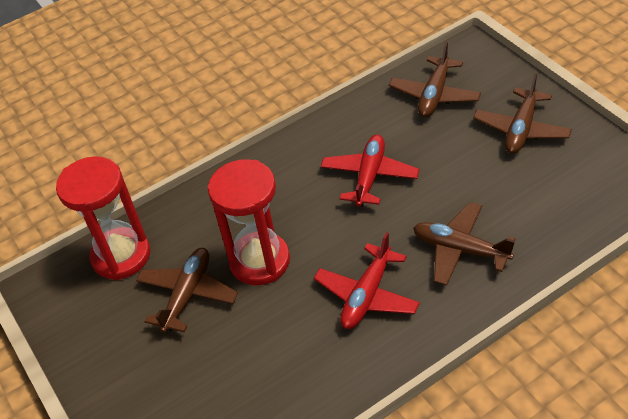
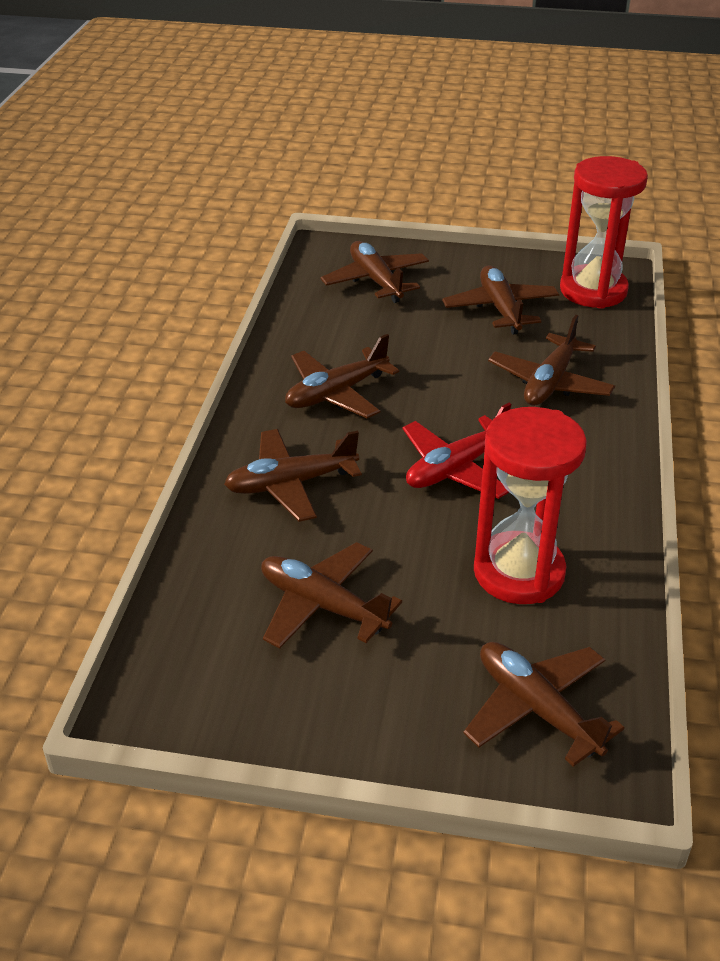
brown plane: [136,248,238,333] [389,42,481,117] [413,202,515,286] [473,74,572,154] = 4 -> [224,429,362,522] [261,542,402,649] [285,334,399,418] [321,241,429,303] [442,265,559,334] [463,642,625,767] [488,315,615,406] = 7
red plane: [314,232,420,329] [321,135,419,207] = 2 -> [403,403,511,499] = 1

